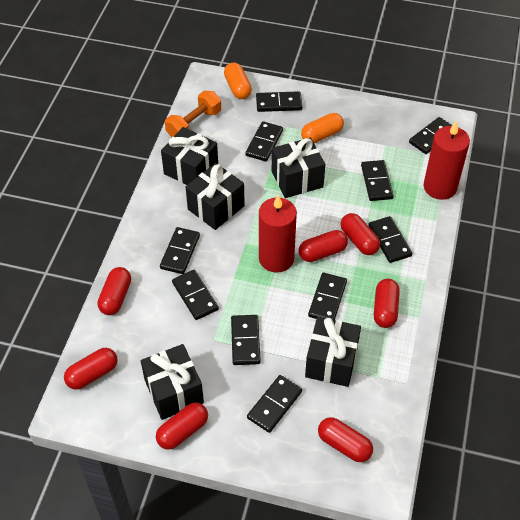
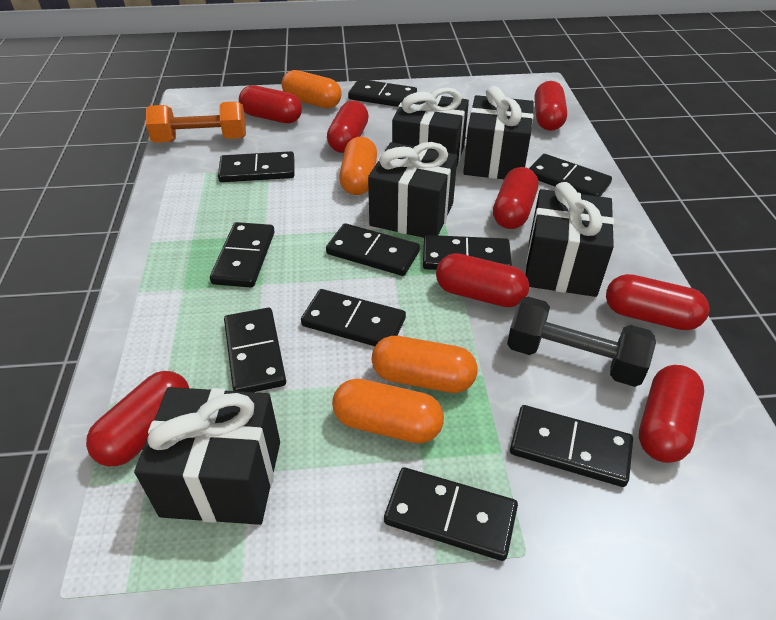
black dumbbell: none = 0 -> [507,297,656,387] = 1
orange capsule: [224,63,252,99] [301,113,344,143] = 2 -> [282,70,342,108] [332,379,444,443] [339,136,377,195] [372,336,477,393] = 4
red candle: [259,195,297,273] [424,121,470,200] = 2 -> none = 0
red capsule: [64,348,118,390] [97,267,131,315] [156,402,208,450] [299,230,348,262] [318,417,373,462] [341,213,380,255] [374,279,400,328] = 7 -> [86,371,189,466] [239,85,302,123] [327,101,369,153] [436,253,529,307] [493,167,538,229] [535,81,567,131] [606,274,709,330] [639,365,704,463] = 8

